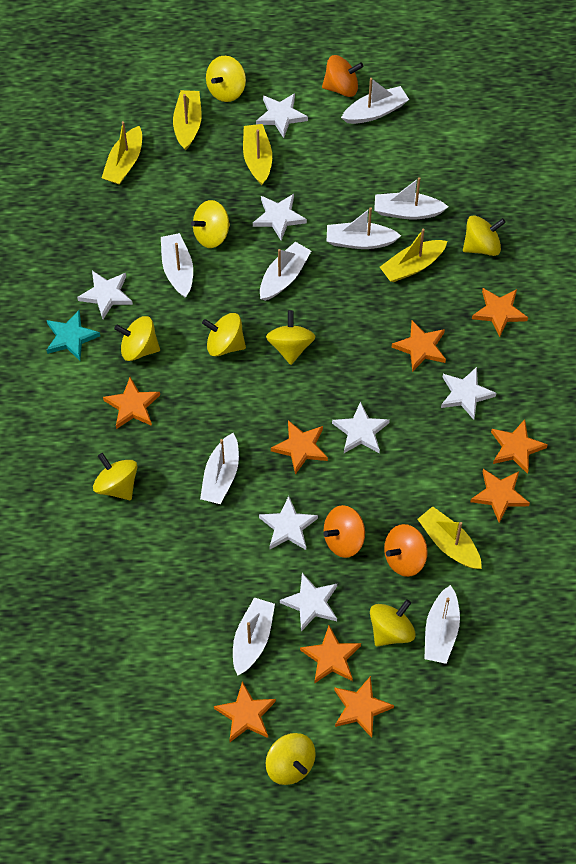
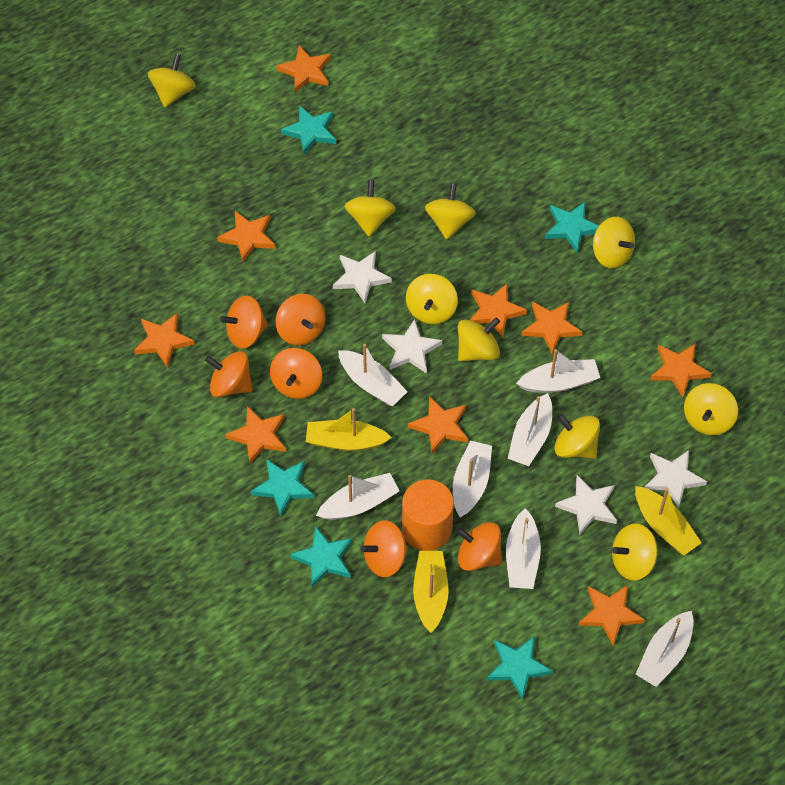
orange cylinder: none = 0 -> [402,479,454,551] = 1
orange spinning top: [322,55,364,97] [323,505,365,558] [384,524,427,577] = 3 -> [205,351,253,397] [220,296,268,349] [270,348,322,399] [276,294,325,346] [360,520,408,577] [456,522,502,571] = 6
turquoise star: [46,310,100,361] = 1 -> [251,459,314,516] [281,105,336,155] [290,526,353,588] [487,636,553,700] [545,201,599,252] = 5
white boat: [161,233,193,297] [200,433,239,504] [233,597,275,676] [260,242,311,301] [327,207,401,249] [341,78,409,124] [374,177,448,219] [425,585,460,664] = 8 -> [316,473,400,520] [338,344,408,406] [453,440,492,517] [506,508,541,589] [508,393,552,466] [516,349,600,393] [636,611,694,687] = 7
white star: [77,271,133,319] [253,194,307,241] [256,93,308,138] [259,496,318,550] [280,573,337,631] [332,401,390,453] [441,367,496,420] = 7 -> [333,251,392,303] [382,319,442,374] [555,475,617,534] [644,450,707,508] = 4
yellow boat: [102,121,142,185] [173,90,202,151] [243,124,272,185] [380,229,447,282] [417,506,482,569] = 5 -> [306,408,392,451] [413,551,449,633] [635,486,701,555] = 3

